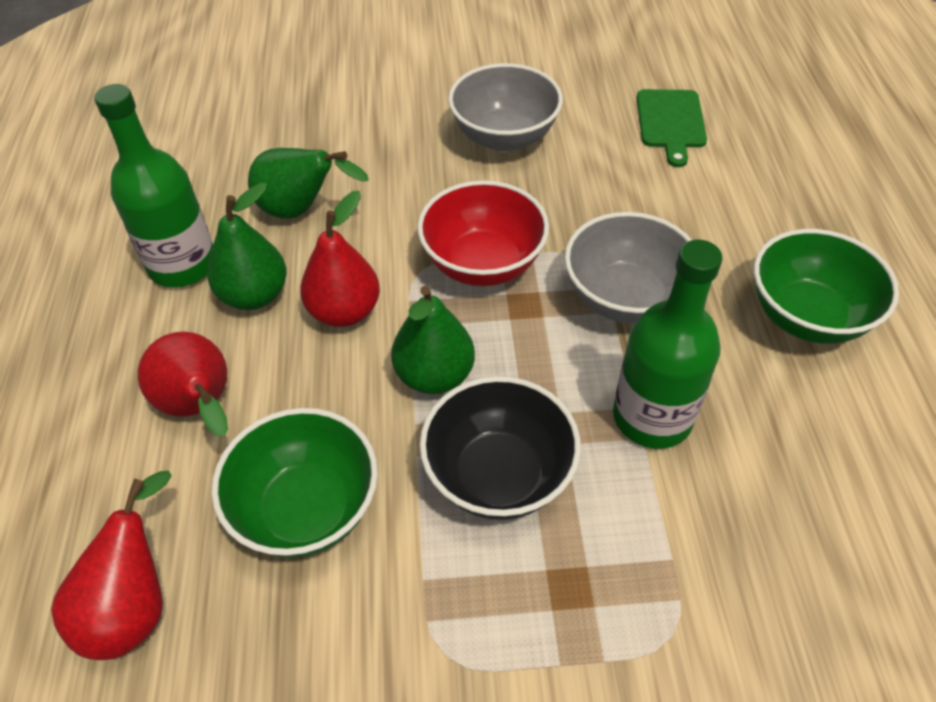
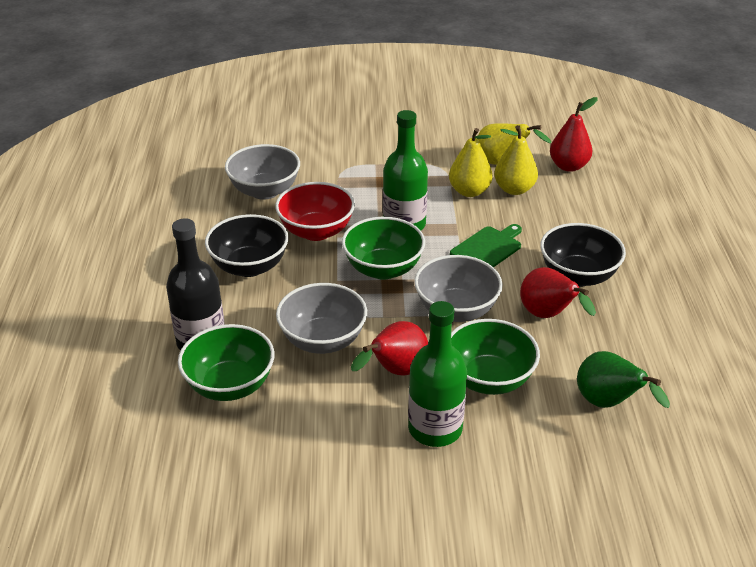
black bottle: none = 0 -> [166,218,225,351] = 1
black bowl: [420,376,581,520] = 1 -> [205,214,289,277] [540,223,626,287] = 2
green bowl: [211,408,378,558] [754,229,899,344] = 2 -> [178,324,275,401] [342,217,425,280] [451,319,540,395] = 3
green pear: [207,183,287,310] [248,148,369,219] [391,286,475,394] = 3 -> [577,351,670,408] = 1
grey bowl: [448,63,563,151] [565,212,692,324] = 2 -> [225,144,300,200] [276,283,367,354] [414,255,503,322] = 3
yellow pear: none = 0 -> [449,128,493,197] [478,124,551,165] [494,125,538,195] = 3

